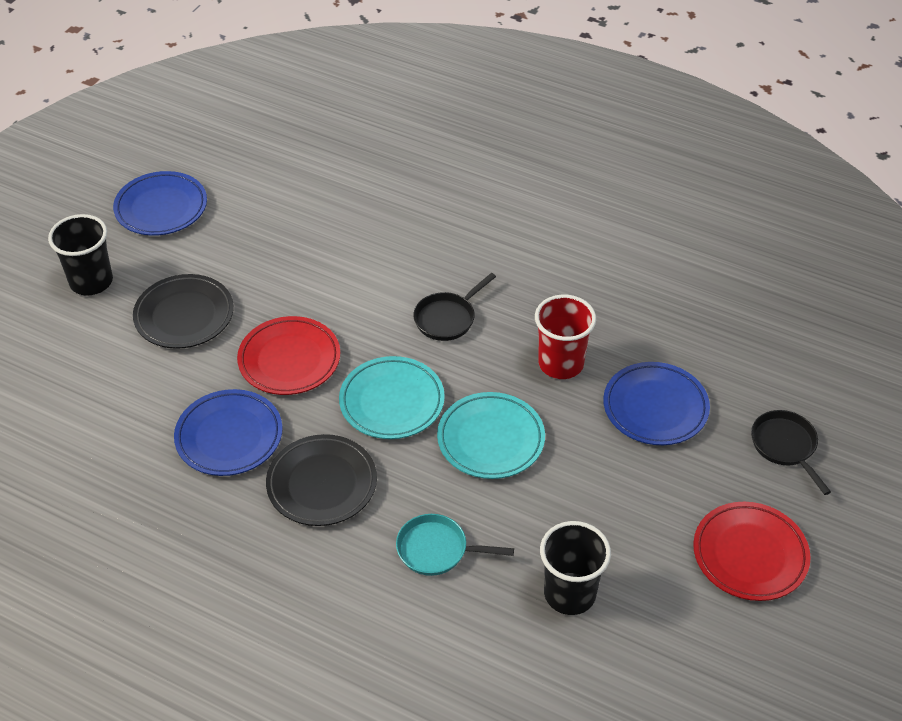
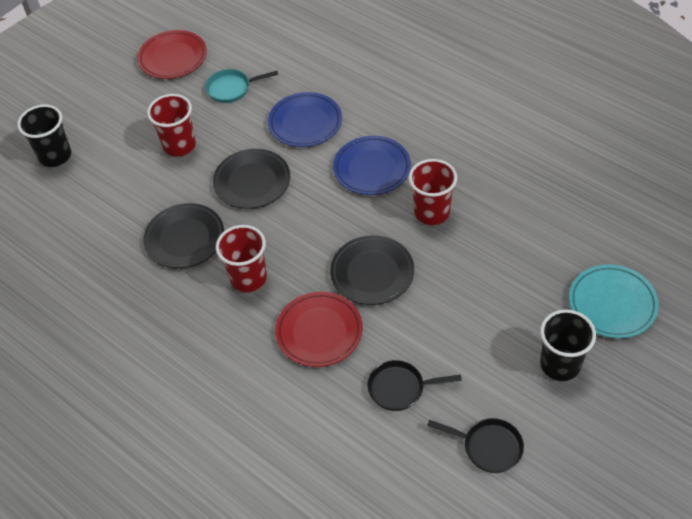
black plate: [133,274,234,349] [266,434,377,526] = 2 -> [143,203,224,269] [213,149,290,209] [330,235,414,305] = 3
blue plate: [113,171,207,236] [174,389,283,476] [603,362,710,445] = 3 -> [268,92,342,147] [333,136,411,195] = 2
red cup: [535,295,596,379] = 1 -> [147,94,196,157] [216,225,267,292] [409,159,457,225] = 3
turquoise plate: [339,356,445,439] [437,392,545,479] = 2 -> [569,264,659,339] = 1

